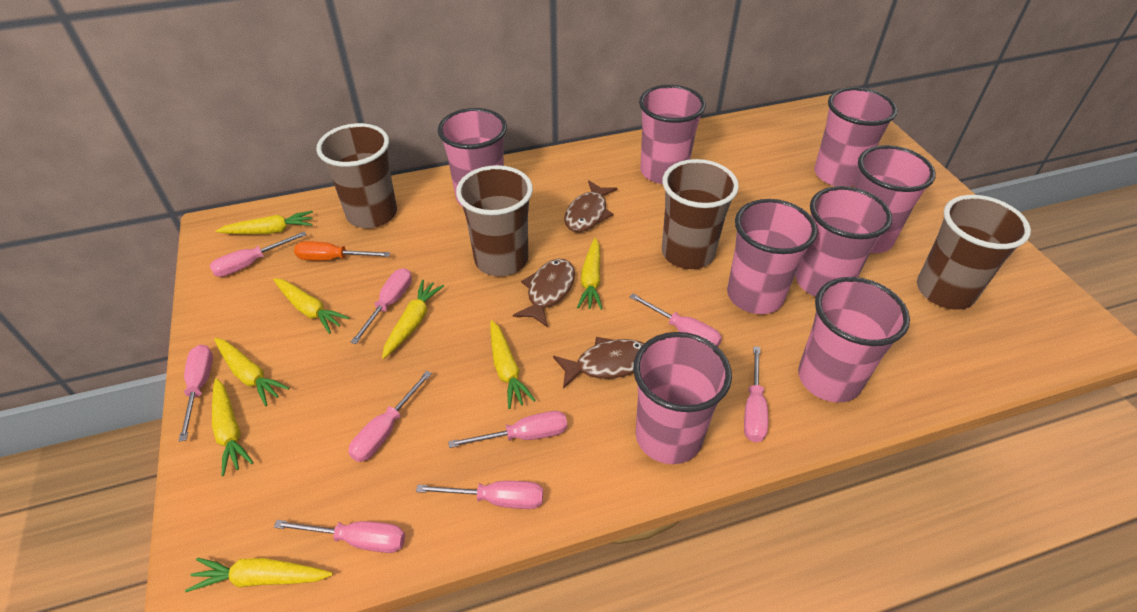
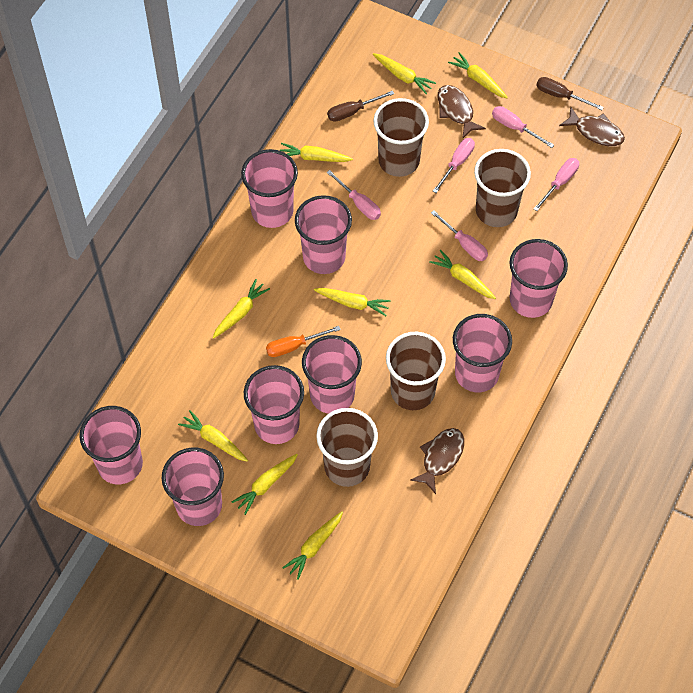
brown screwdriver: none = 0 -> [327,91,394,122] [536,77,604,110] = 2
pink screwdriver: [179,345,213,441] [210,231,307,277] [274,520,405,553] [348,371,432,462] [351,268,412,344] [416,481,543,509] [448,411,567,448] [629,293,722,347] [744,346,768,442] = 9 -> [326,170,381,220] [431,210,488,261] [433,138,475,193] [492,106,554,148] [534,158,579,211] = 5
yellow carrot: [185,558,333,592] [212,378,254,476] [214,338,290,406] [216,211,313,234] [273,278,349,334] [382,280,444,359] [490,320,536,409] [577,238,602,310] = 8 -> [178,410,248,462] [213,279,270,339] [232,454,298,515] [280,143,353,162] [282,511,343,580] [314,288,391,316] [373,53,436,94] [429,250,496,299] [448,52,508,98] = 9

